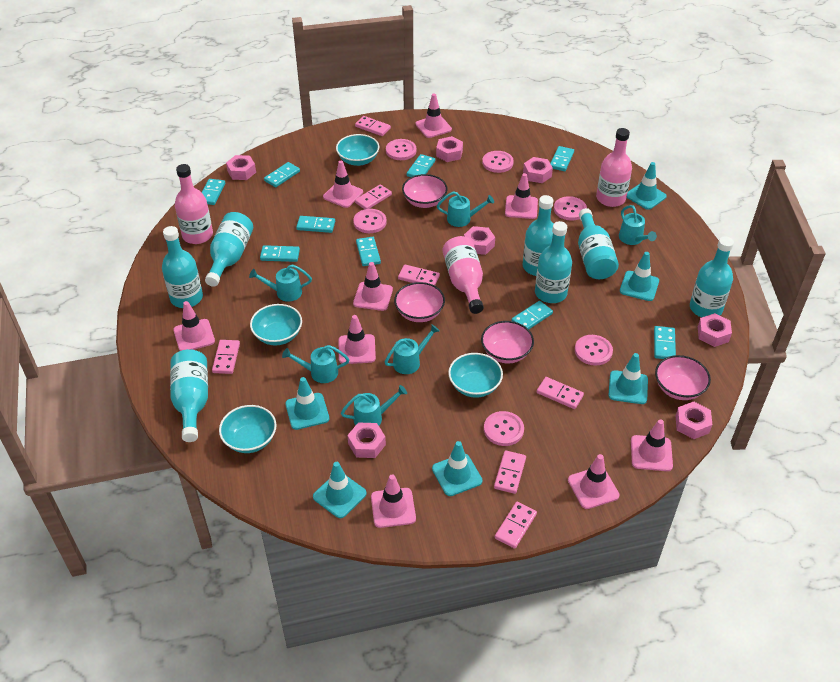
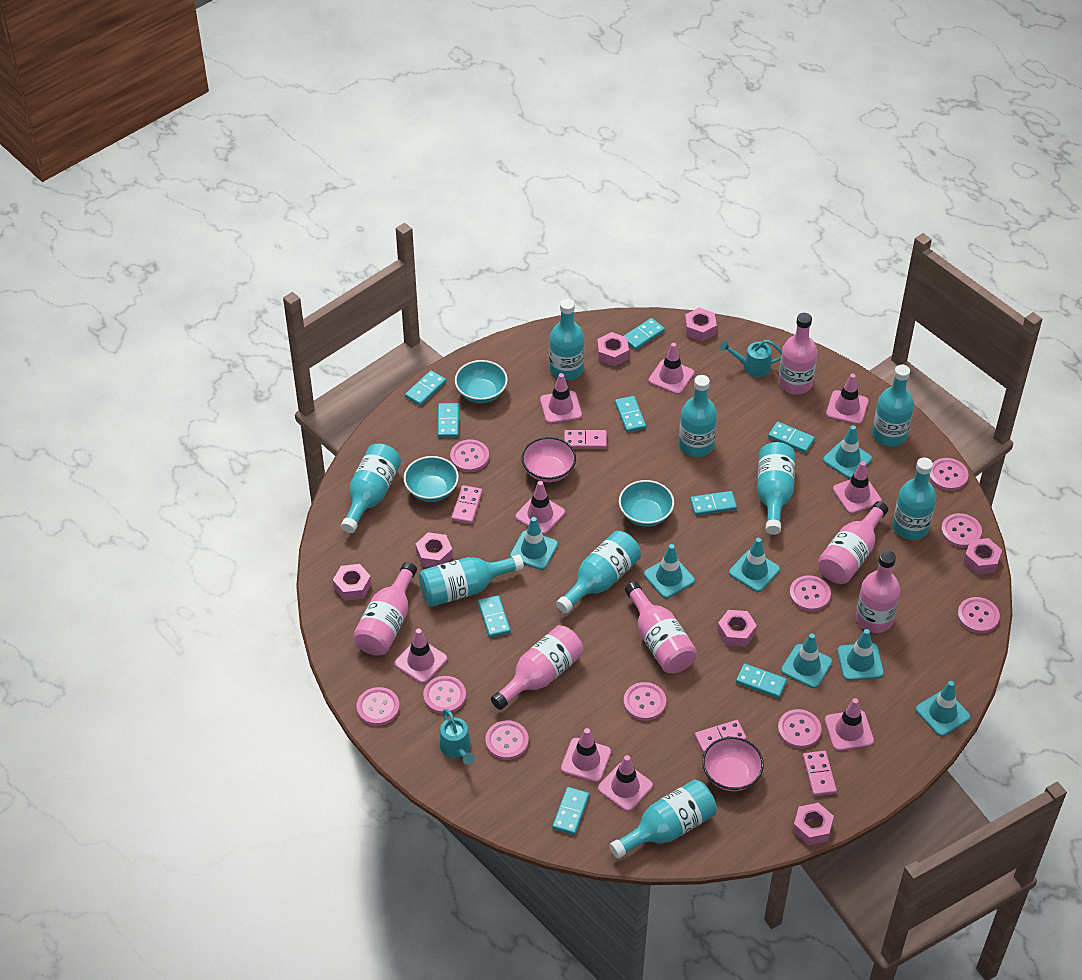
pink bottle: [175,164,213,244] [442,236,484,314] [596,128,632,207] = 3 -> [353,562,417,655] [491,625,583,710] [625,582,697,673] [778,313,818,394] [817,501,888,584] [856,550,900,633] = 6
pink bowl: [394,282,445,322] [402,174,448,208] [481,321,534,363] [655,355,711,400] = 4 -> [522,437,576,482] [702,737,764,791] = 2
pink button: [353,209,387,233] [386,139,416,160] [482,151,514,173] [484,411,524,446] [554,196,587,220] [575,335,613,366] = 6 -> [357,687,400,726] [423,676,466,714] [450,439,489,472] [485,720,529,760] [623,682,666,721] [778,709,821,749] [789,575,831,611] [929,458,969,491] [941,513,982,548] [957,597,1000,633] = 10
pink domino: [212,340,240,374] [355,116,391,136] [355,184,392,209] [398,265,440,286] [494,450,526,494] [495,502,537,549] [537,377,584,409] = 7 -> [451,485,483,524] [564,430,607,449] [695,720,747,754] [803,751,837,796] = 4
turquoise bottle: [162,226,203,308] [170,349,208,442] [205,212,253,287] [523,195,554,276] [535,221,572,303] [578,208,619,279] [690,237,734,318] = 7 -> [341,444,401,533] [419,554,524,606] [549,299,585,380] [556,531,641,613] [609,780,717,859] [679,375,717,457] [757,442,795,535] [872,365,914,447] [893,458,936,540] = 9
turquoise bowl: [219,405,277,453] [250,304,302,345] [336,134,379,166] [448,353,503,398] = 4 -> [404,456,459,502] [455,360,508,403] [619,480,674,527] = 3
turquoise traffic cone: [285,377,329,430] [313,462,367,518] [432,441,483,496] [608,353,648,404] [620,252,659,301] [626,162,667,210] = 6 -> [510,517,558,570] [644,544,695,598] [729,538,780,592] [781,633,832,688] [823,426,872,479] [837,629,884,680] [916,681,970,736] = 7
turquoise watering can: [249,264,312,302] [282,345,349,383] [341,385,407,425] [385,324,440,374] [437,191,494,227] [619,205,657,245] = 6 -> [440,709,475,765] [720,340,782,377] = 2

